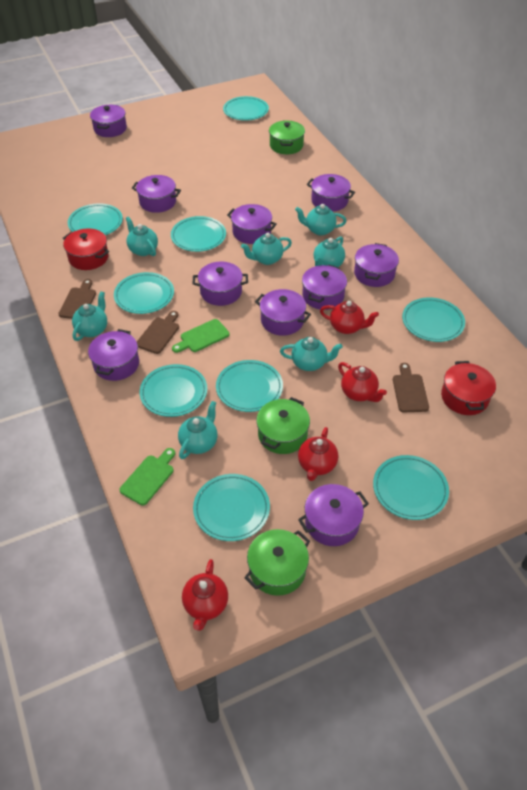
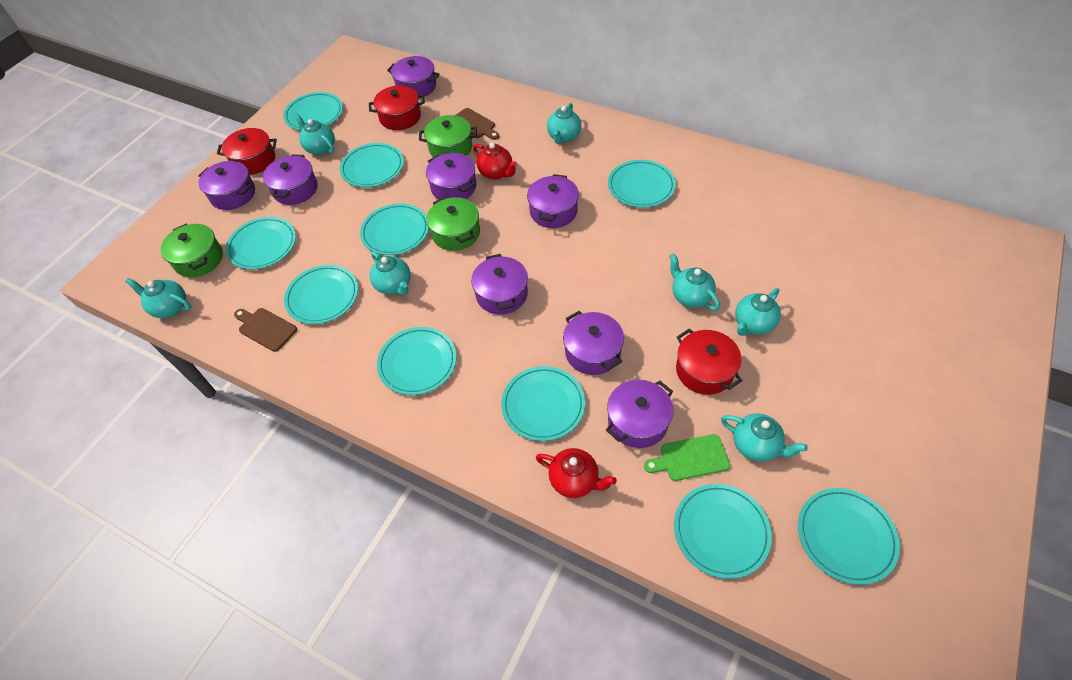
brown cutting board: [58,279,96,319] [137,311,179,354] [393,363,429,412] = 3 -> [234,308,297,352] [455,108,499,140] = 2
green cutting board: [119,448,175,505] [172,319,230,353] = 2 -> [644,434,730,481] = 1
purple pot: [88,329,139,381] [90,105,127,137] [132,175,181,213] [193,262,248,306] [227,204,277,244] [255,289,311,336] [298,484,369,546] [302,265,347,310] [307,174,355,212] [354,243,399,287] = 10 -> [198,161,255,210] [263,154,317,205] [387,56,440,98] [426,153,476,200] [471,254,528,315] [527,174,579,228] [563,311,624,375] [606,380,673,448] = 8
red pot: [63,228,109,270] [441,361,496,415] = 2 -> [217,128,277,175] [369,85,425,130] [676,329,742,395] = 3
red teapot: [182,559,228,631] [298,427,338,481] [320,301,379,334] [338,362,387,402] = 4 -> [473,143,517,180] [536,448,617,498] = 2
turquoise plate: [68,203,123,235] [114,272,174,314] [140,364,207,417] [171,216,226,252] [193,474,270,541] [216,360,283,412] [223,96,269,121] [373,455,449,520] [402,297,465,342] = 9 -> [226,217,296,269] [283,92,343,130] [284,265,358,324] [340,143,404,187] [360,203,429,255] [377,327,456,395] [501,366,585,441] [608,160,676,208] [674,484,772,579] [798,488,900,585] = 10

